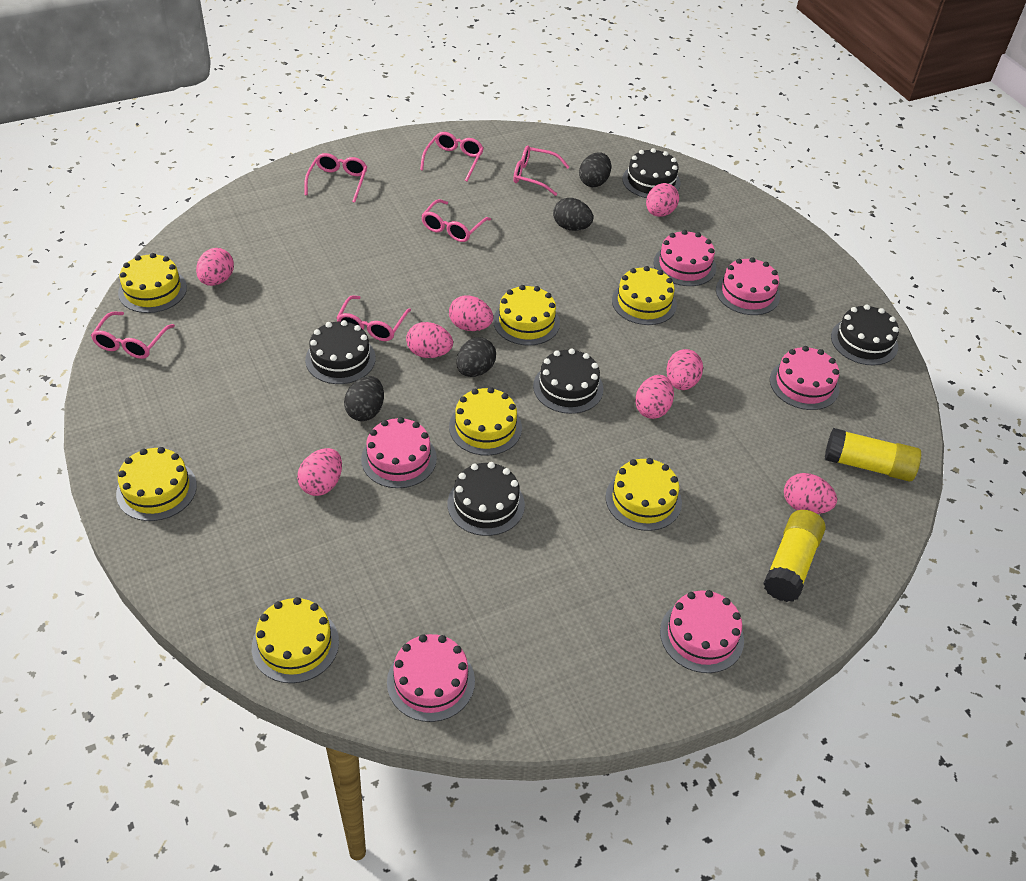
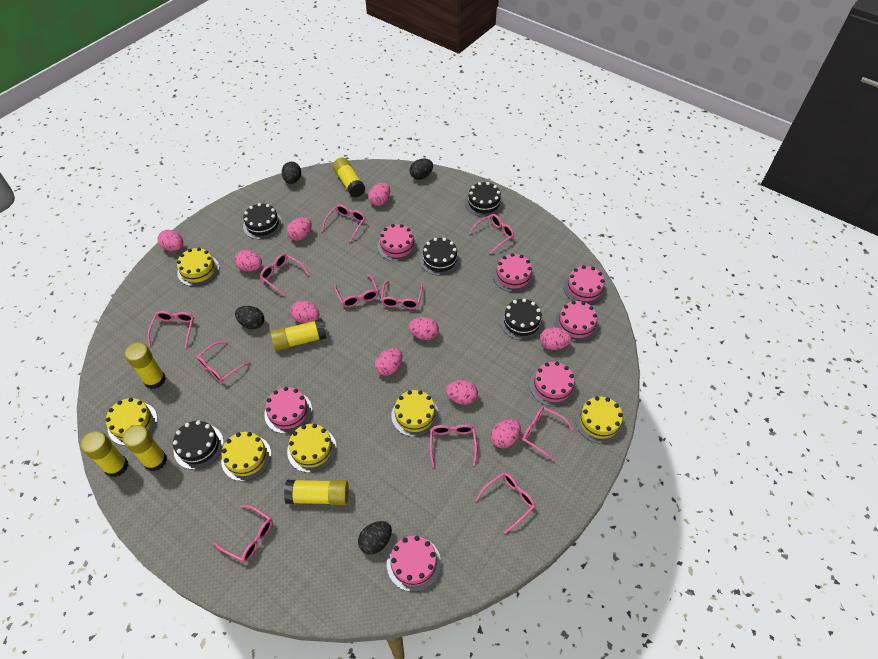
pink cake: [361,417,437,488] [387,634,475,722] [654,230,716,286] [660,590,744,673] [716,257,780,315] [770,346,839,410] = 6 -> [264,387,312,434] [377,224,417,261] [387,535,441,592] [493,253,534,292] [530,362,576,407] [555,301,598,342] [563,265,606,305] = 7
pink egg: [196,248,234,286] [297,448,342,496] [406,322,453,358] [449,295,493,331] [635,375,674,419] [646,183,679,217] [667,349,703,390] [784,473,837,514] = 8 -> [157,230,183,251] [234,250,262,272] [287,217,312,241] [291,300,319,323] [368,183,390,206] [375,348,402,376] [408,317,439,340] [446,380,478,405] [491,419,521,448] [540,327,571,350] = 10
pink glasses: [91,312,175,359] [304,153,367,203] [336,295,411,341] [420,132,484,182] [421,199,491,242] [513,145,569,196] = 6 -> [148,311,194,348] [196,341,251,383] [213,505,272,562] [260,254,310,297] [322,204,366,242] [334,274,379,307] [381,281,423,309] [430,424,477,467] [469,214,514,254] [475,472,535,534] [522,407,574,462] = 11
yellow cake: [116,447,197,521] [118,253,187,313] [252,597,339,683] [449,387,522,456] [493,285,560,345] [605,458,682,531] [612,266,677,325] = 7 -> [106,398,157,445] [177,248,219,286] [221,432,272,481] [287,424,337,473] [391,390,439,437] [575,396,624,444] = 6
yellow glue stick: [763,510,826,602] [825,428,921,482] = 2 -> [81,431,128,477] [123,425,167,471] [125,342,166,389] [270,319,327,351] [284,480,349,505] [333,158,365,198] = 6

